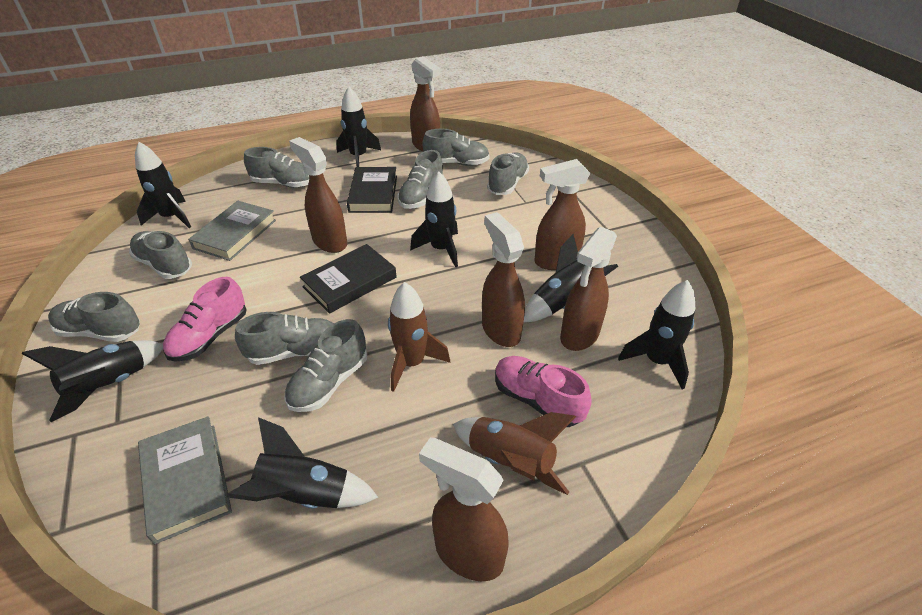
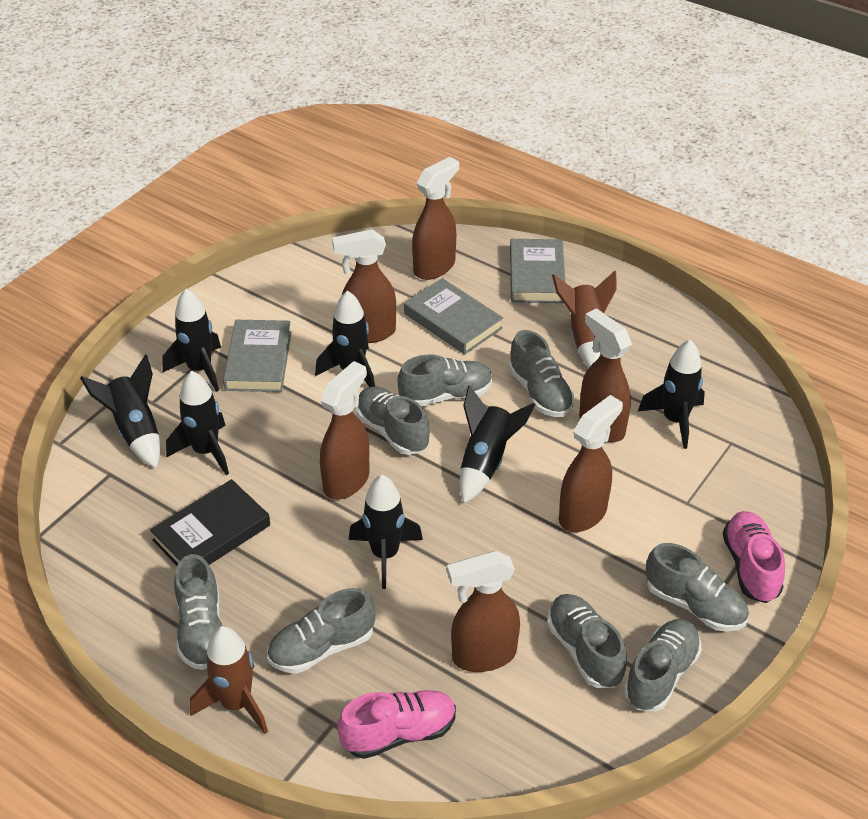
black book: [300,244,397,314] [347,167,397,213] = 2 -> [150,479,270,565] = 1
grey book: [138,416,232,544] [188,201,276,261] = 2 -> [223,320,292,392] [404,278,503,354] [510,239,565,303] = 3

